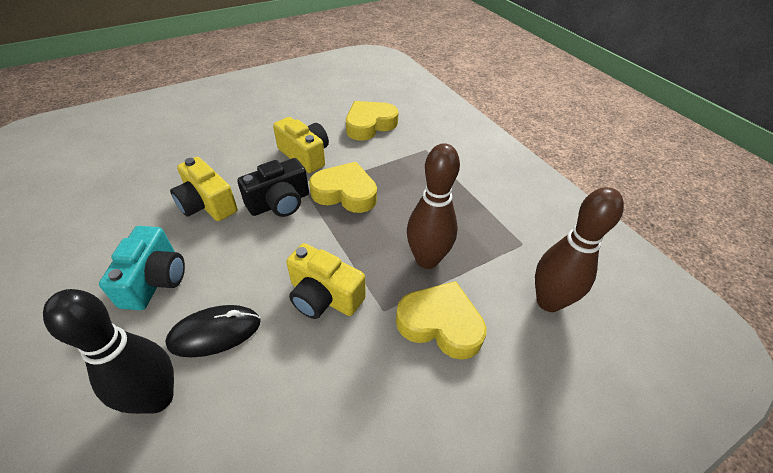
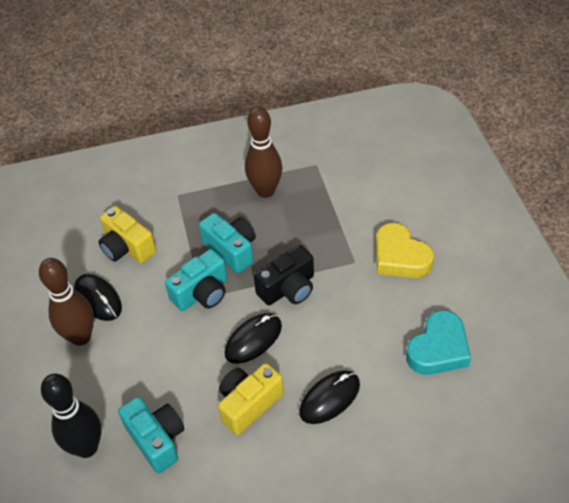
black mouse: [165,305,261,357] = 1 -> [74,274,122,321] [225,313,282,364] [299,371,360,424] = 3
turquoise camera: [99,226,185,310] = 1 -> [118,397,185,473] [165,249,227,311] [199,213,256,273] = 3
turquoise heart: none = 0 -> [406,310,471,375] = 1
yellow camera: [170,157,238,221] [273,117,329,173] [286,243,366,319] = 3 -> [99,206,156,263] [218,363,284,435] = 2
yellow heart: [309,162,377,213] [346,101,399,140] [396,281,487,360] = 3 -> [376,223,434,278] = 1

